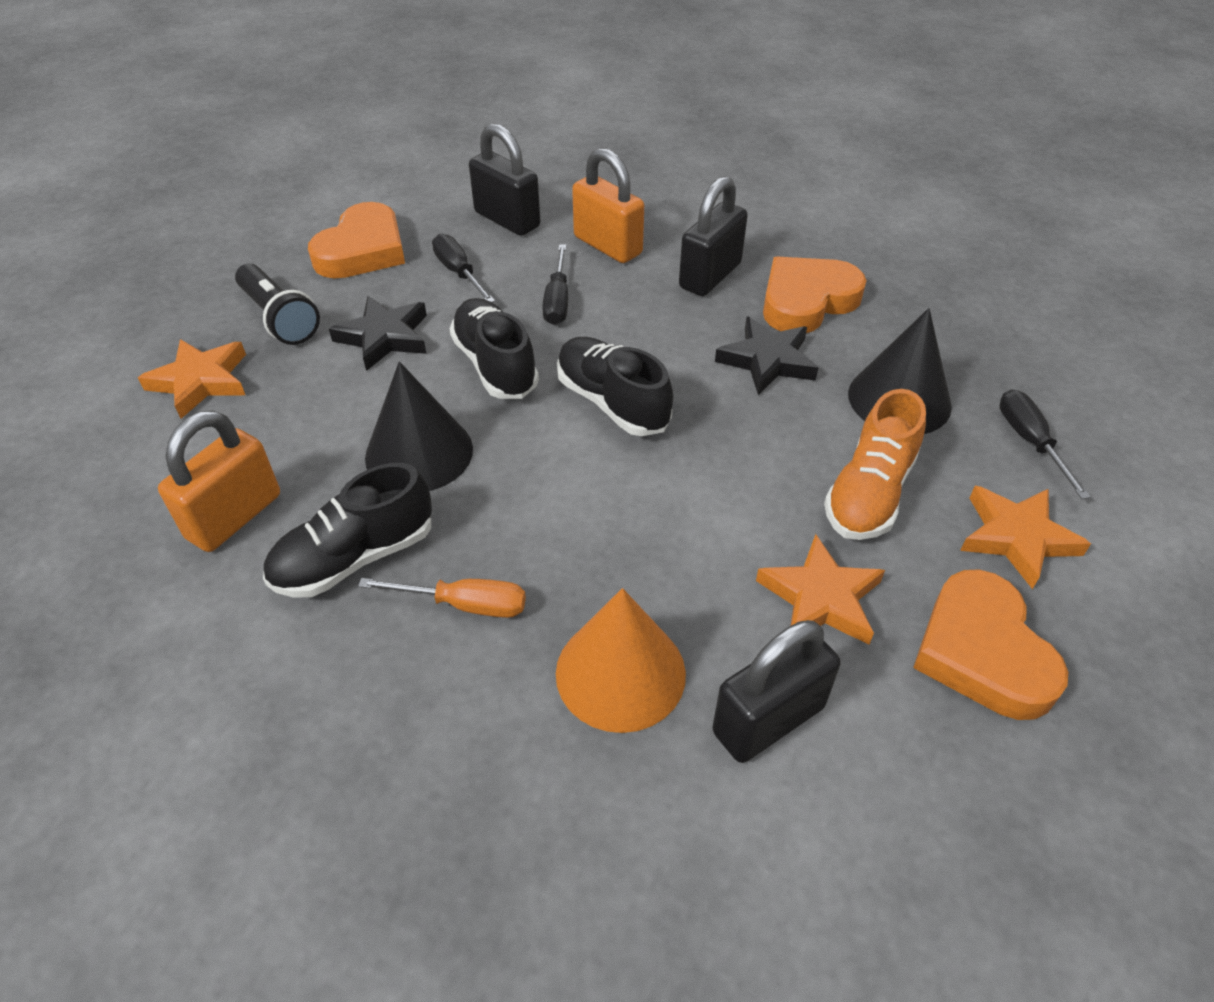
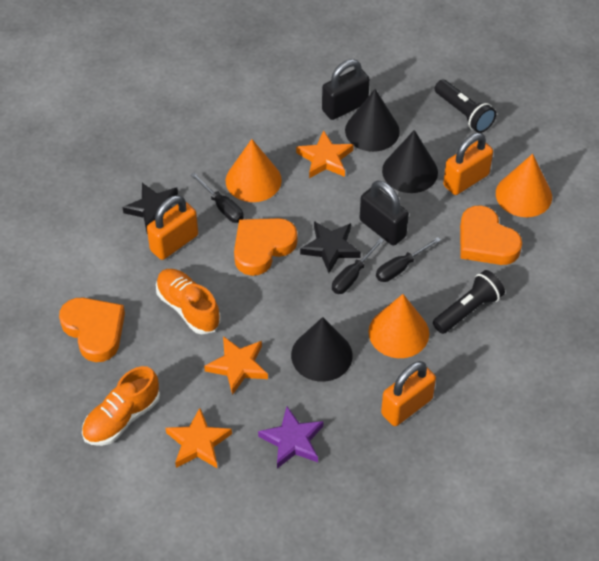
black cone: [365,361,473,491] [848,308,952,434] = 2 -> [291,317,353,382] [345,89,400,152] [382,130,438,193] = 3
black flashlight: [235,263,320,345] = 1 -> [433,270,505,334] [435,80,496,133] = 2
black padlock: [469,123,540,236] [679,176,748,296] [712,620,841,763] = 3 -> [322,59,370,120] [360,181,409,246] = 2
black shoe: [263,463,432,598] [450,298,539,399] [557,337,673,436] = 3 -> none = 0
orange cone: [556,588,686,733] = 1 -> [226,139,282,202] [368,294,429,358] [496,154,552,217] = 3
orange padlock: [158,410,280,552] [572,148,644,263] = 2 -> [147,195,198,260] [381,361,436,426] [443,133,493,195] = 3
orange screwdriver: [358,578,526,618] = 1 -> none = 0
orange shoe: [824,389,926,540] = 1 -> [82,366,160,446] [156,269,221,334] = 2
purple star: none = 0 -> [258,407,323,469] = 1

